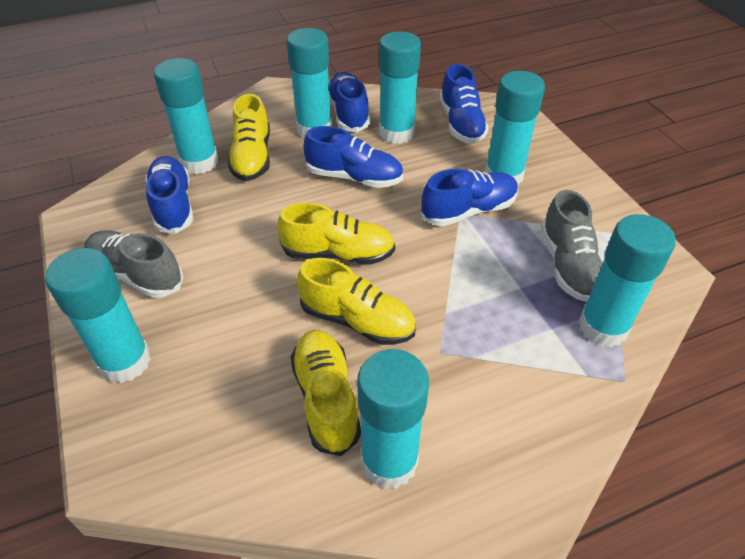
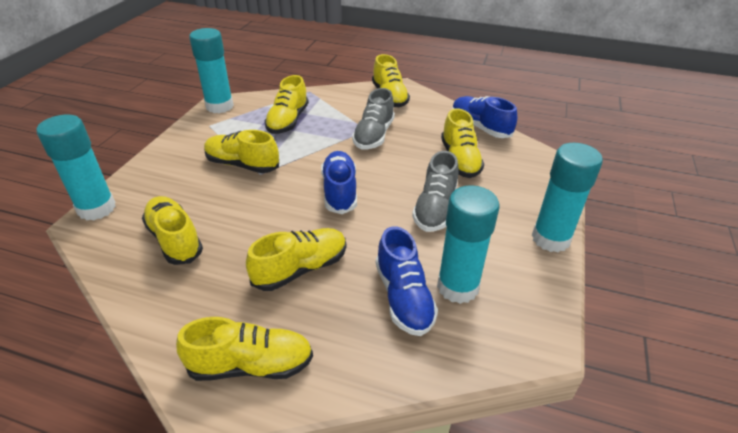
blue shoe: [145,156,193,234] [303,126,403,188] [329,72,370,132] [421,169,518,226] [440,64,489,144] = 5 -> [321,151,357,214] [376,226,438,336] [452,96,517,138] = 3
turquoise glue stick: [45,248,151,383] [154,58,218,174] [287,28,332,138] [357,349,429,489] [379,31,421,144] [485,71,545,186] [578,214,676,347] = 7 -> [36,114,116,221] [189,28,234,113] [437,185,500,304] [532,143,603,252] = 4
yellow shoe: [228,94,270,181] [277,203,395,265] [291,330,361,456] [297,258,416,345] = 4 -> [142,196,203,265] [176,317,313,381] [204,130,279,173] [246,228,346,291] [265,75,309,134] [372,54,410,107] [441,108,484,178] = 7

